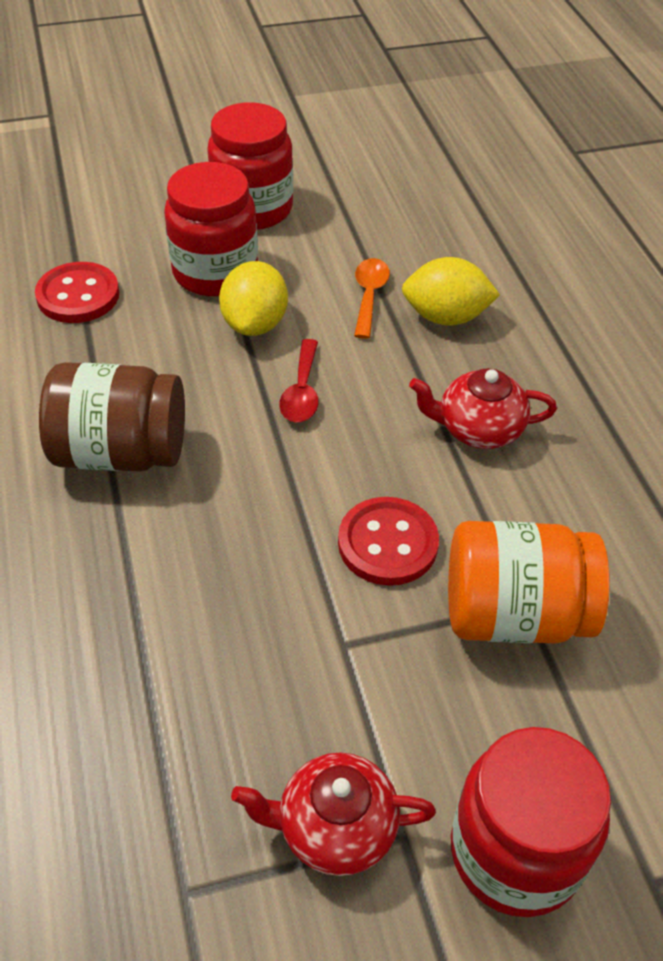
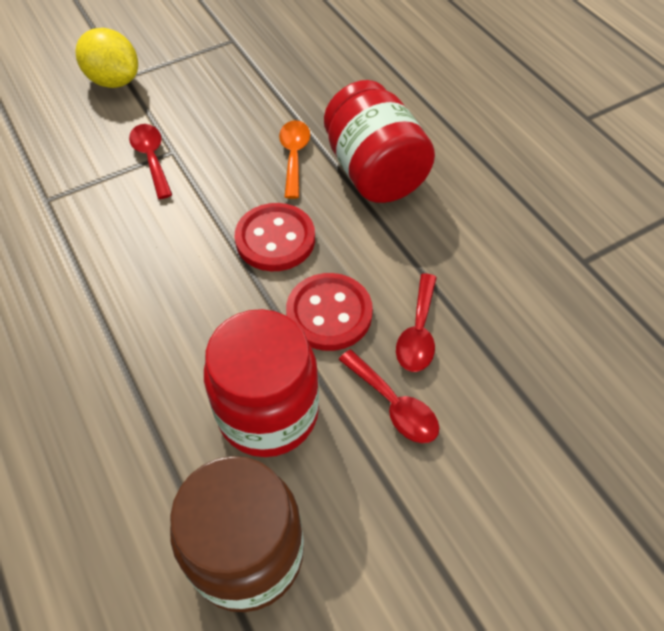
orange jar: [448,521,610,644] = 1 -> none = 0
red jar: [164,162,258,296] [207,103,293,230] [451,727,611,917] = 3 -> [204,309,319,457] [324,80,435,203] = 2
red spoon: [279,339,318,422] = 1 -> [129,124,172,199] [338,350,439,443] [396,274,437,372] = 3
red teapot: [231,752,436,876] [409,368,557,449] = 2 -> none = 0
yellow lemon: [219,261,288,336] [402,257,500,325] = 2 -> [75,28,138,88] = 1

